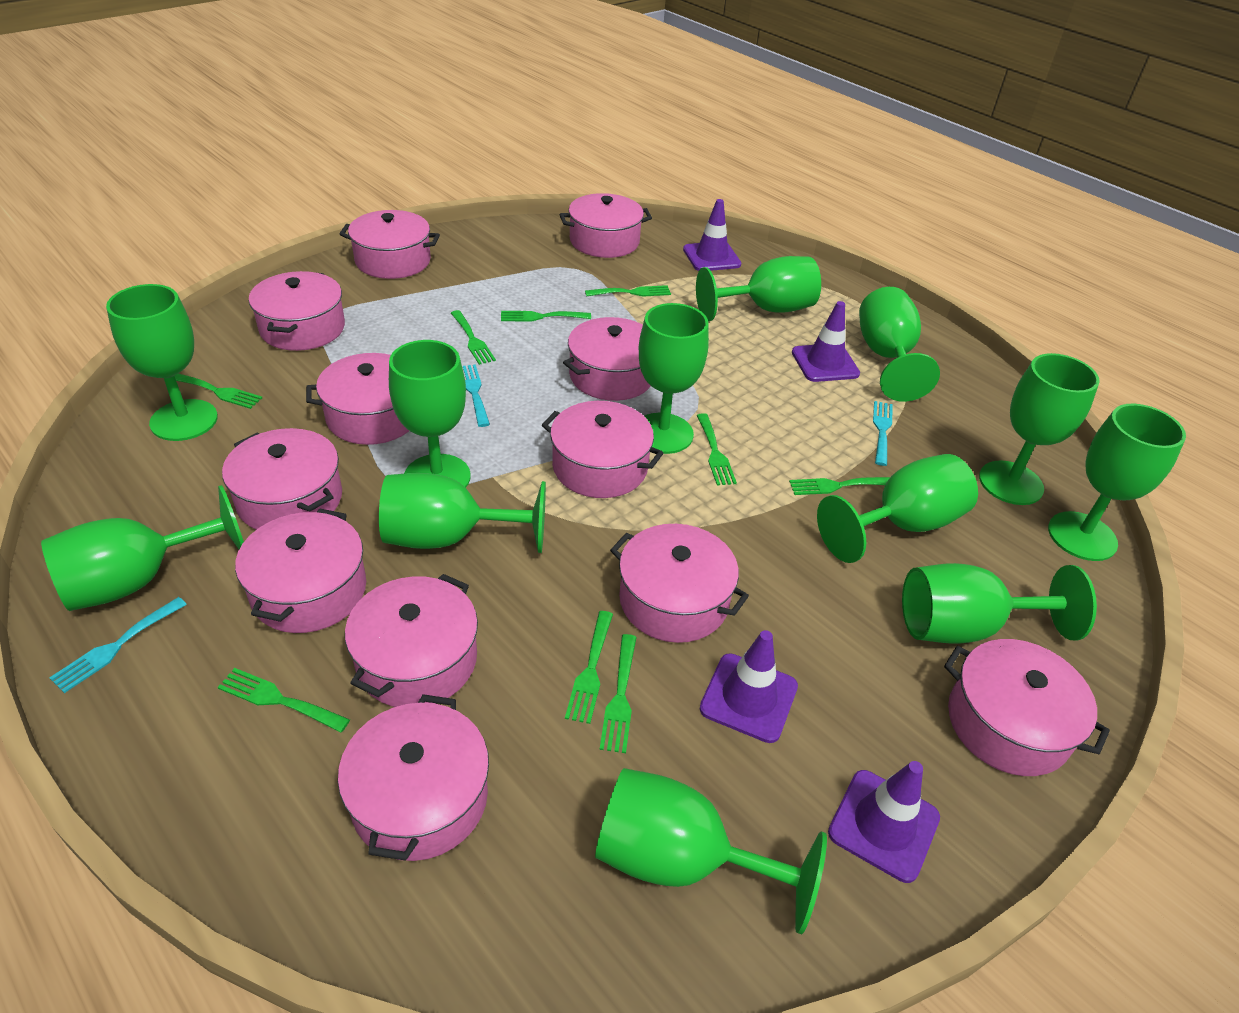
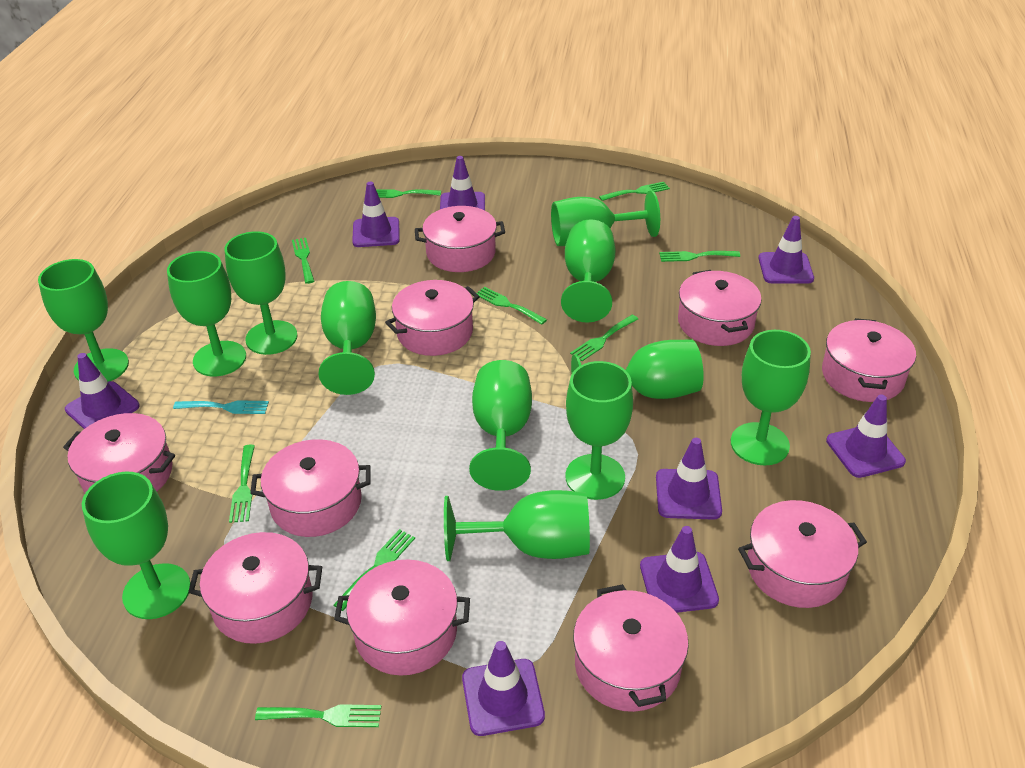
pink pot: [222,428,342,530] [235,509,366,633] [249,271,345,351] [306,353,409,445] [338,694,489,861] [339,210,440,279] [345,574,478,707] [542,401,663,498] [560,193,652,258] [563,317,651,401] [610,524,749,643] [944,639,1110,776] = 12 -> [63,413,175,493] [188,532,322,644] [250,439,371,537] [334,559,470,676] [385,280,480,356] [415,206,505,272] [573,584,689,712] [678,270,762,346] [738,500,867,608] [822,318,916,402] = 10
purple traffic cone: [683,199,741,271] [700,630,798,743] [792,301,860,382] [828,761,940,883] = 4 -> [65,353,140,429] [352,182,400,247] [440,156,485,210] [462,641,545,736] [640,526,719,613] [656,438,722,520] [758,216,814,284] [826,394,906,478] = 8
turquoise fork: [50,597,187,693] [463,364,490,427] [873,401,893,466] = 3 -> [173,400,269,414] = 1

